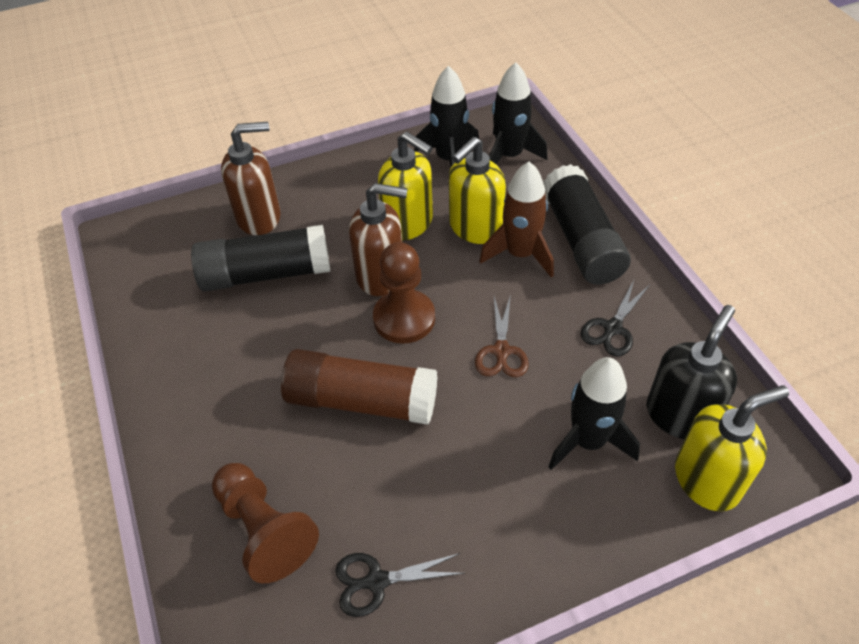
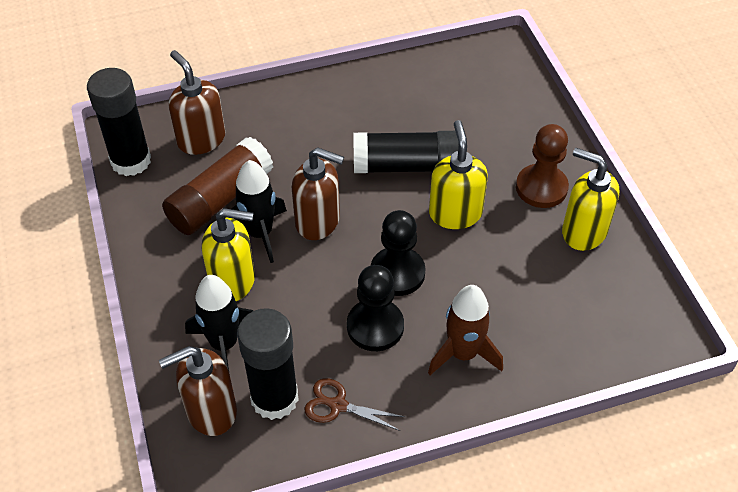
black glue stick: [191,225,330,291] [543,164,631,285] = 2 -> [87,68,151,176] [237,308,299,420] [353,131,459,173] = 3
black pawn: none = 0 -> [347,265,404,351] [371,210,426,296] = 2
black rocket: [414,66,479,167] [489,62,547,165] [548,357,640,470] = 3 -> [185,275,253,371] [225,160,287,263] = 2
black scissors: [335,553,464,617] [580,278,650,356] = 2 -> none = 0
black soap dispenser: [647,305,737,439] = 1 -> none = 0
brown pawn: [212,463,319,583] [373,242,435,344] = 2 -> [516,124,569,208] = 1
brown soap dispenser: [221,122,281,235] [349,183,408,296] = 2 -> [159,346,237,436] [169,50,225,155] [292,147,344,240] = 3

